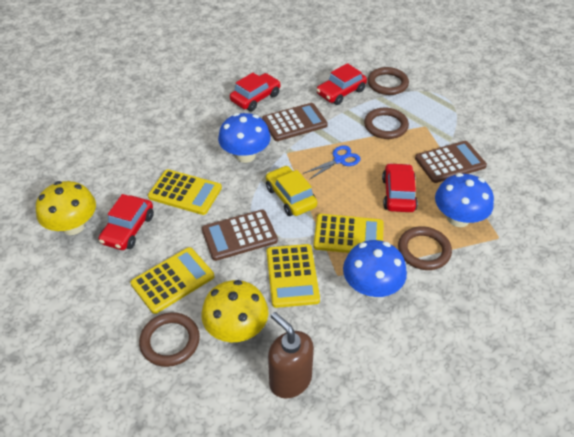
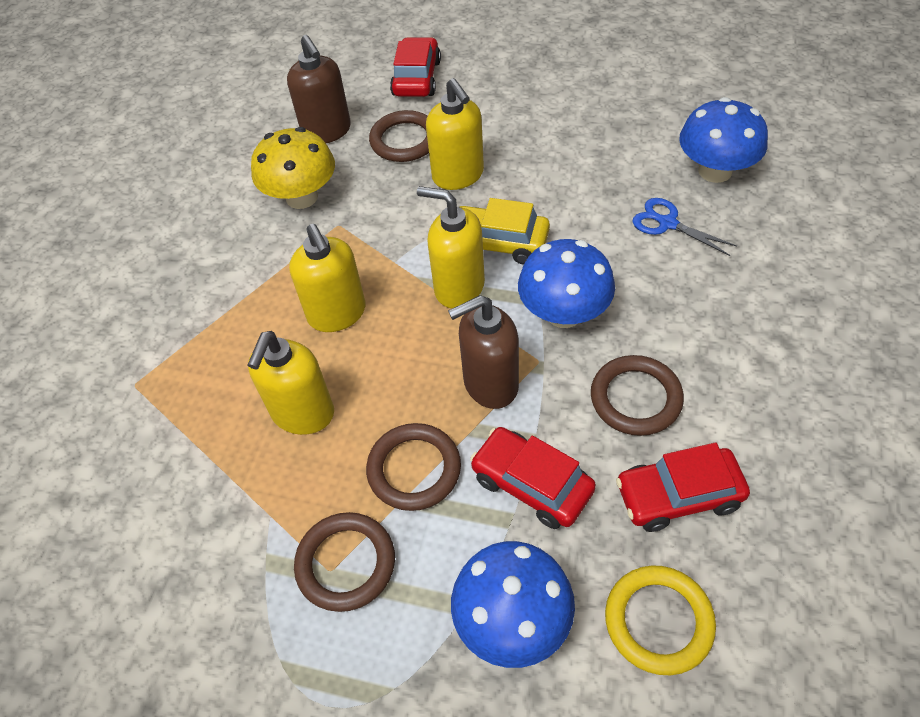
brown calculator: [202,210,278,261] [262,103,328,141] [415,141,487,183] = 3 -> none = 0
brown soap dispenser: [268,312,314,398] = 1 -> [287,35,351,143] [448,295,519,409] = 2
red car: [99,194,154,250] [230,73,281,111] [316,63,367,105] [382,163,418,212] = 4 -> [390,37,441,97] [470,427,596,529] [616,443,750,532] = 3
yellow calculator: [130,247,214,314] [148,169,222,215] [267,244,320,308] [313,214,384,253] = 4 -> none = 0
yellow mushroom: [36,181,96,235] [201,280,268,342] = 2 -> [251,127,335,209] = 1
yellow ring: none = 0 -> [605,565,716,675] = 1
yellow soap dispenser: none = 0 -> [248,331,334,435] [289,224,366,332] [417,186,485,308] [426,78,484,190] = 4

